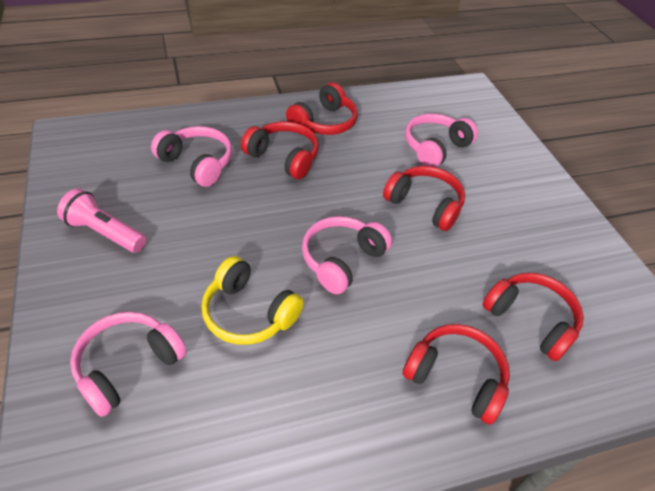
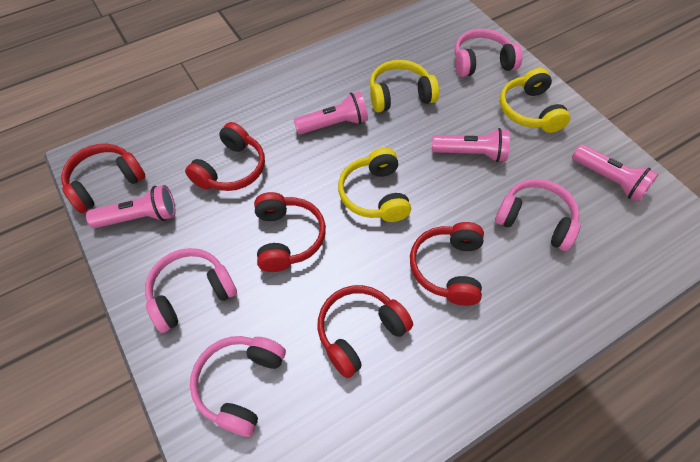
pink flashlight: [57,188,146,253] = 1 -> [86,185,175,228] [294,91,368,135] [432,128,510,162] [572,144,658,202] = 4
yellow headphones: [201,256,304,345] = 1 -> [338,148,411,222] [370,60,439,112] [499,68,570,133] = 3

